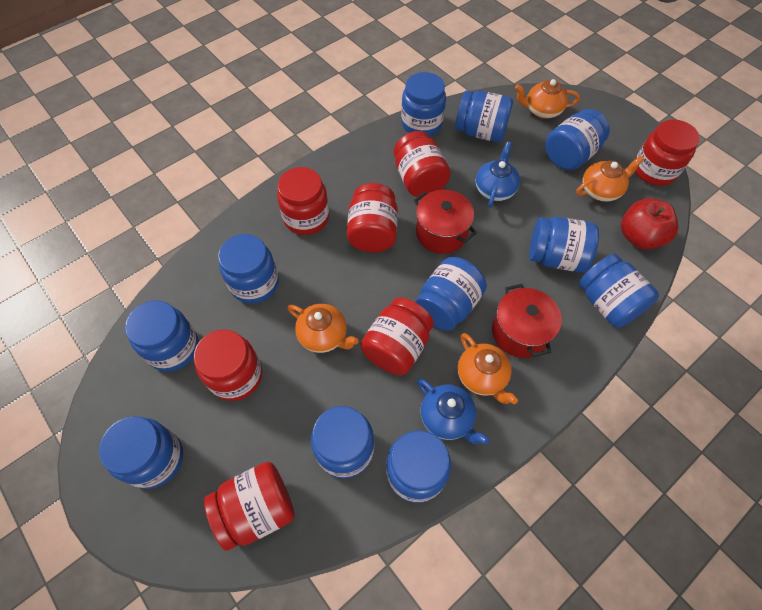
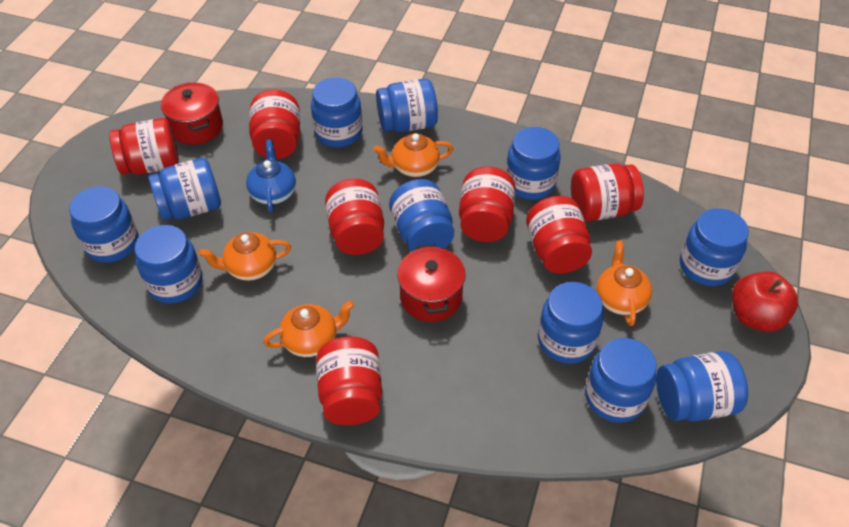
blue teapot: [417,378,489,445] [476,142,520,208] = 2 -> [246,139,296,213] = 1

